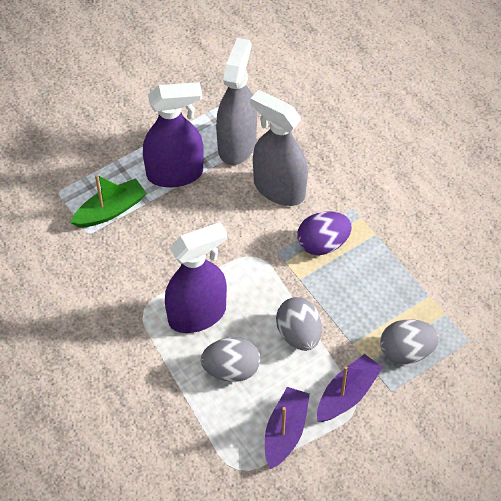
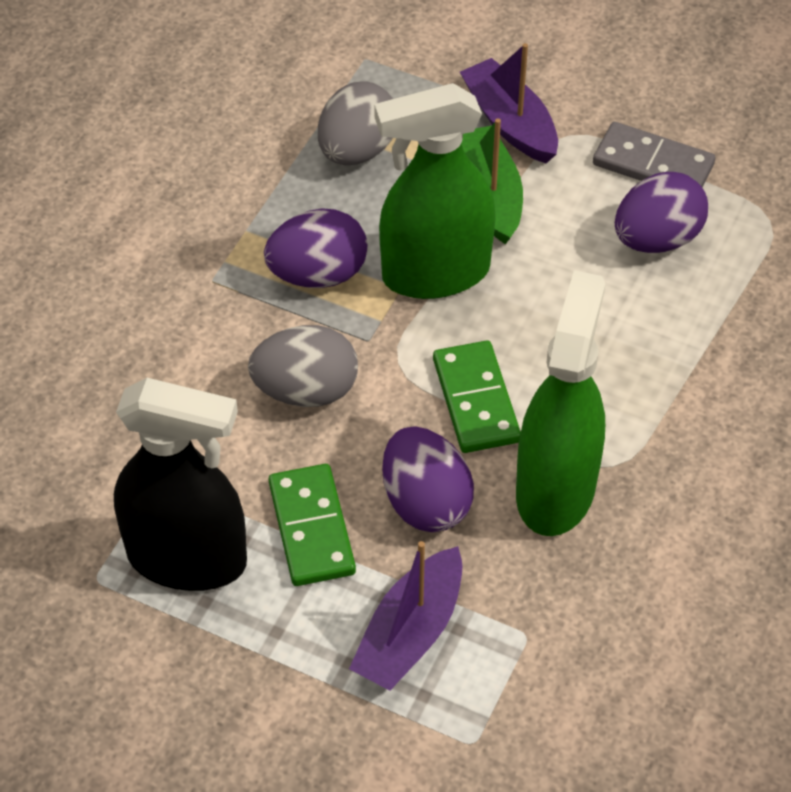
black spray bottle: none = 0 -> [114,378,247,591] = 1
green domino: none = 0 -> [269,464,356,586] [433,341,521,453] = 2
green spray bottle: none = 0 -> [374,83,496,299] [516,270,606,536] = 2
grey domino: none = 0 -> [593,122,715,187] = 1
grey egg: [201,337,260,382] [276,297,322,351] [380,319,439,364] = 3 -> [248,325,358,407] [318,81,393,165] = 2
grey spray bottle: [216,38,257,165] [250,90,308,206] = 2 -> none = 0
purple egg: [297,212,352,255] = 1 -> [264,208,368,288] [382,426,474,532] [615,172,708,253] = 3
purple spray bottle: [143,82,203,187] [165,222,227,333] = 2 -> none = 0

